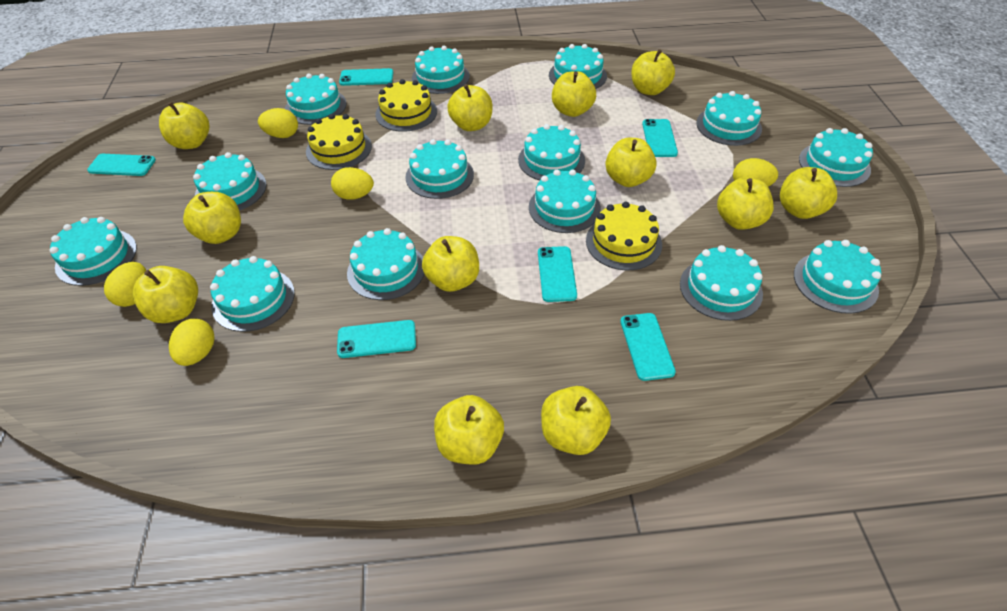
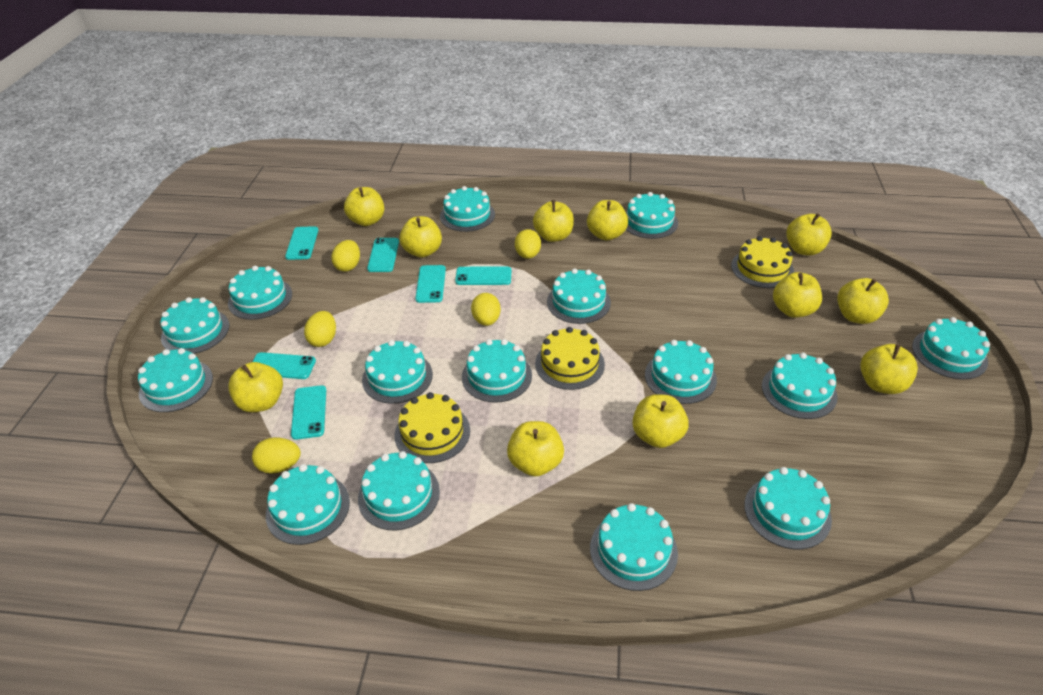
turquoise cake: [49,217,137,286] [193,152,267,211] [210,256,295,332] [285,74,347,125] [347,228,424,300] [405,139,474,199] [412,45,470,94] [518,124,585,180] [529,169,601,233] [549,44,607,89] [680,245,763,321] [696,91,762,146] [794,240,881,314] [799,128,873,187] = 14 -> [138,348,213,412] [160,297,229,354] [228,266,292,320] [266,464,350,545] [358,451,440,530] [362,340,433,404] [440,186,495,232] [462,339,532,403] [547,268,611,324] [590,503,678,591] [626,192,678,239] [645,340,717,404] [744,467,832,549] [762,353,838,419] [912,317,990,379] = 15
yellow apple: [133,266,198,323] [159,102,209,149] [183,192,241,244] [422,236,479,292] [434,395,504,465] [447,84,493,131] [541,386,611,455] [552,71,596,117] [605,138,656,187] [631,49,675,95] [717,177,774,230] [780,167,837,219] = 12 -> [228,362,283,412] [344,187,384,226] [399,216,442,258] [507,421,564,477] [533,200,574,242] [587,200,628,241] [632,394,689,448] [773,272,822,318] [786,213,832,256] [837,278,889,324] [860,344,918,394] = 11

